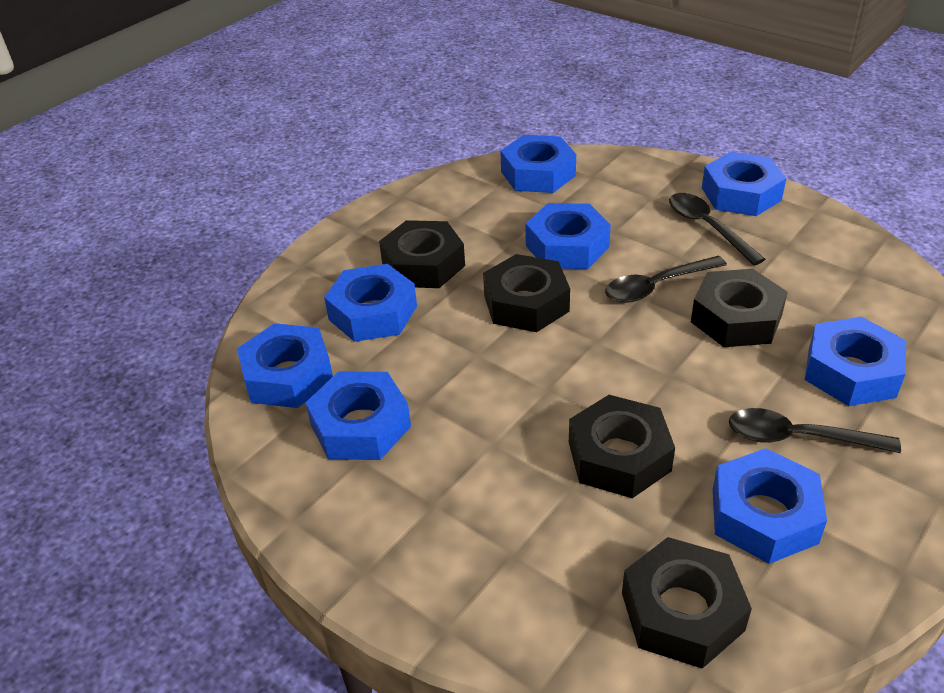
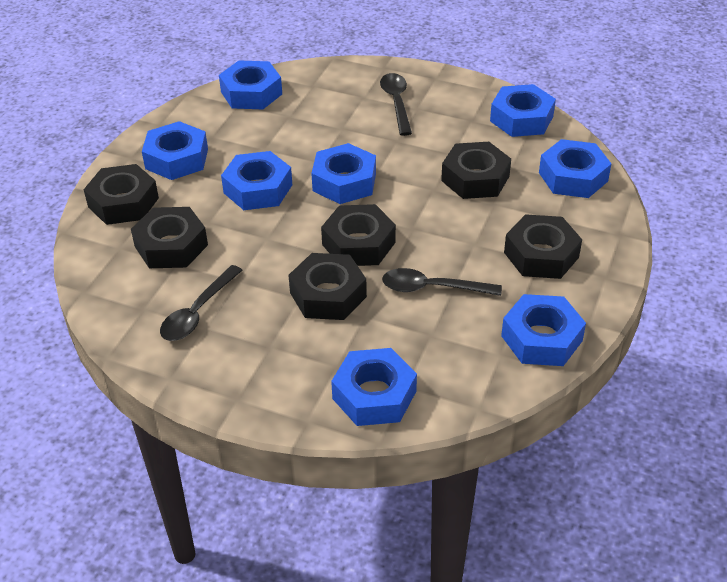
black nut: [379,220,465,288] [483,254,570,332] [569,395,675,498] [622,537,752,669] [691,269,788,347] = 5 -> [84,164,159,225] [131,207,208,268] [288,253,367,320] [321,204,396,266] [441,142,511,199] [504,214,582,279] = 6

